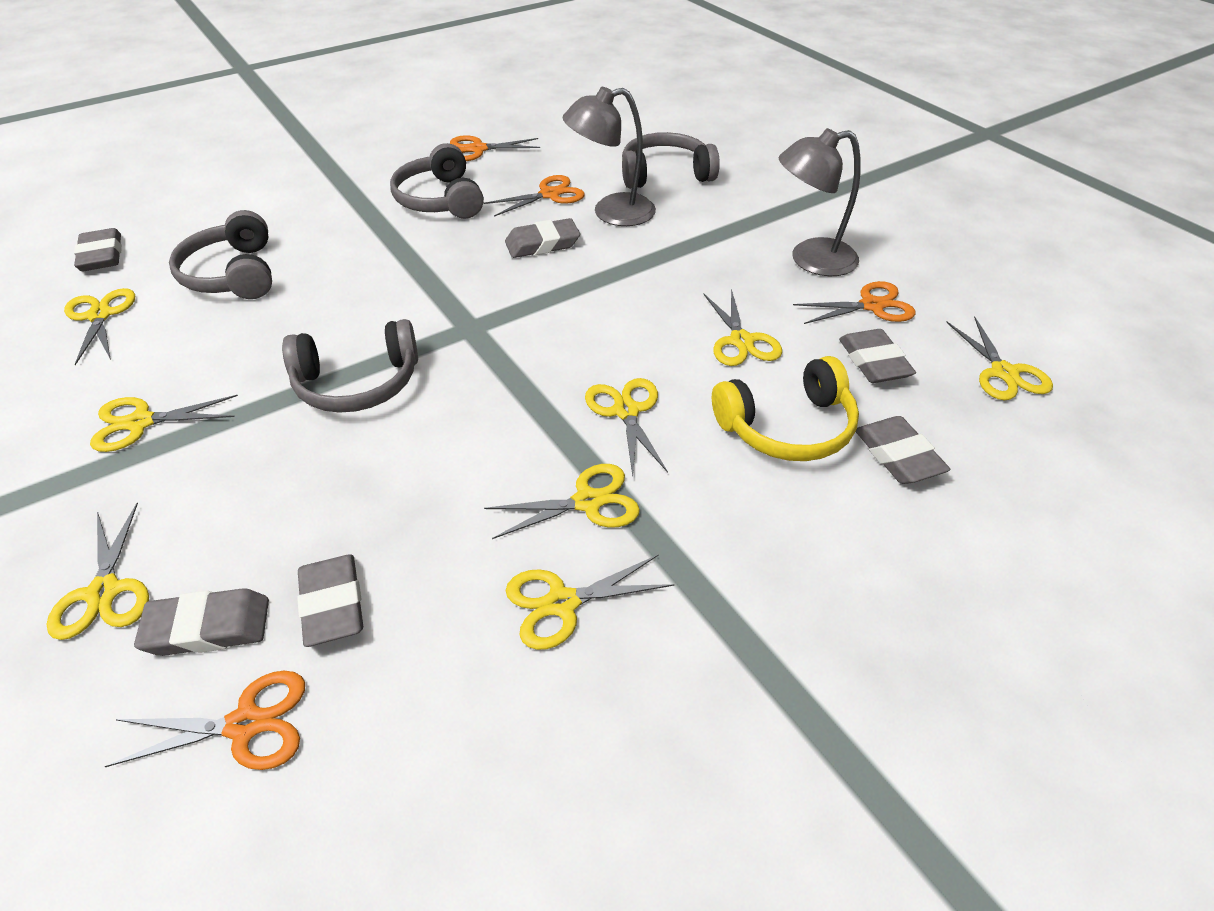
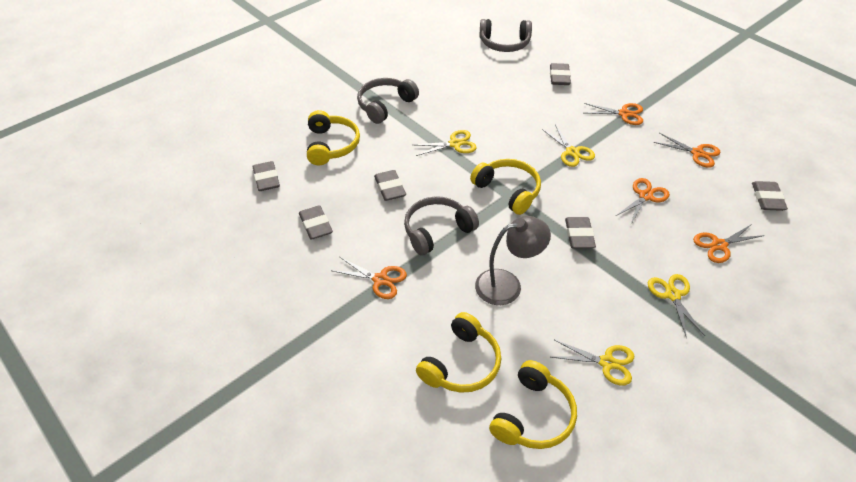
grey headphones: [169,210,272,299] [282,319,418,413] [390,143,484,219] [622,132,720,189] = 4 -> [357,78,419,124] [404,196,479,256] [479,19,532,52] = 3
grey lamp: [563,87,656,226] [778,128,861,276] = 2 -> [475,216,551,305] = 1
orange scissors: [104,671,305,770] [450,135,540,161] [484,175,585,217] [793,281,915,324] = 4 -> [333,257,407,299] [584,103,643,125] [616,178,670,224] [654,133,721,168] [693,224,765,263] = 5
yellow headphones: [712,356,859,461] = 1 -> [307,110,360,165] [416,312,501,393] [470,159,541,215] [489,360,577,449] = 4
yellow scissors: [46,503,149,640] [64,288,135,365] [90,395,238,452] [484,464,640,539] [506,554,675,650] [585,378,668,476] [704,289,782,366] [946,316,1053,400] = 8 -> [414,130,477,156] [542,125,595,167] [551,340,634,385] [648,274,705,338] = 4

